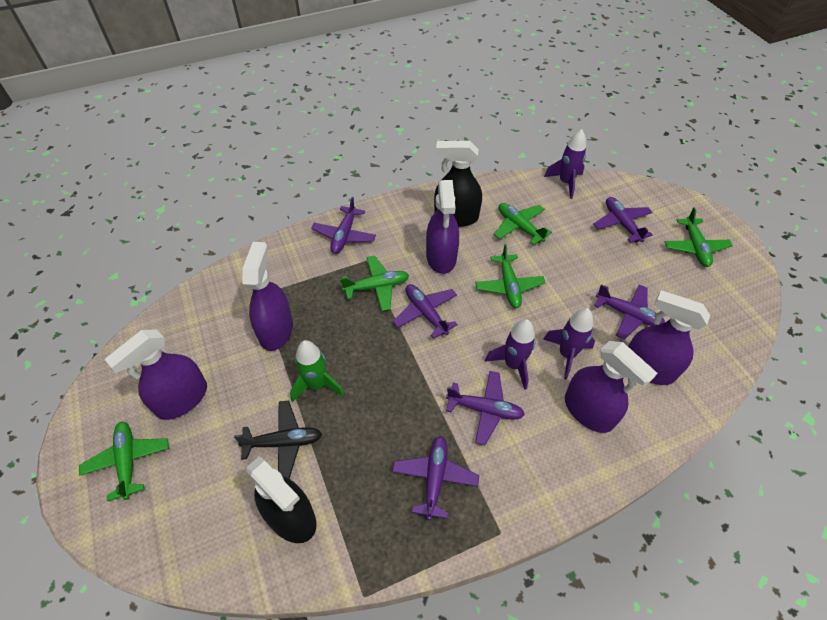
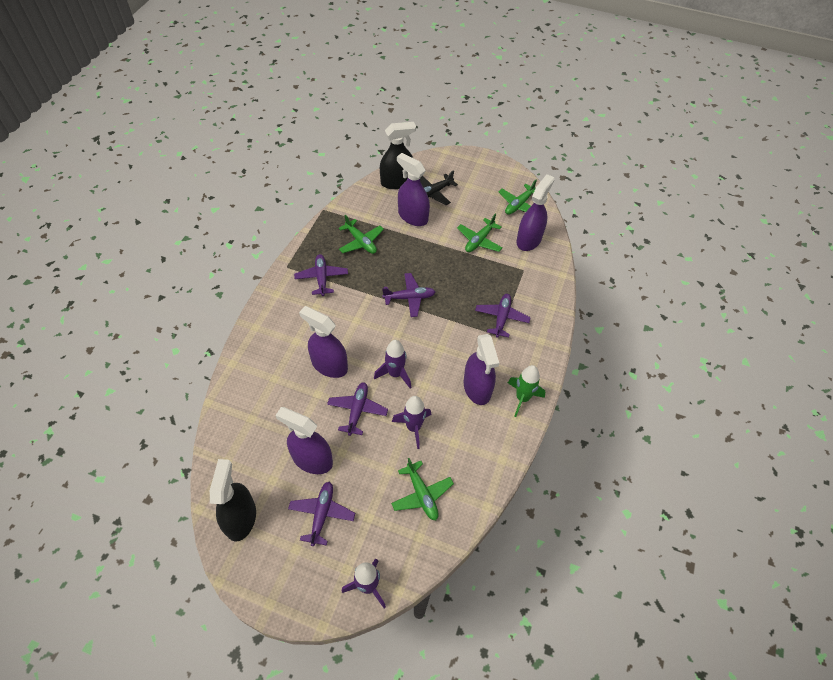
green plane: [79,421,169,501] [340,255,409,311] [475,244,545,308] [494,203,552,245] [665,207,733,267] = 5 -> [339,215,384,254] [391,458,454,520] [457,214,503,252] [498,180,537,215] = 4
purple plane: [311,197,376,254] [392,436,479,520] [393,284,458,339] [446,371,525,445] [594,197,653,243] [594,284,665,340] = 6 -> [288,482,355,546] [294,254,348,296] [327,382,388,436] [382,273,435,317] [475,294,531,338] = 5

